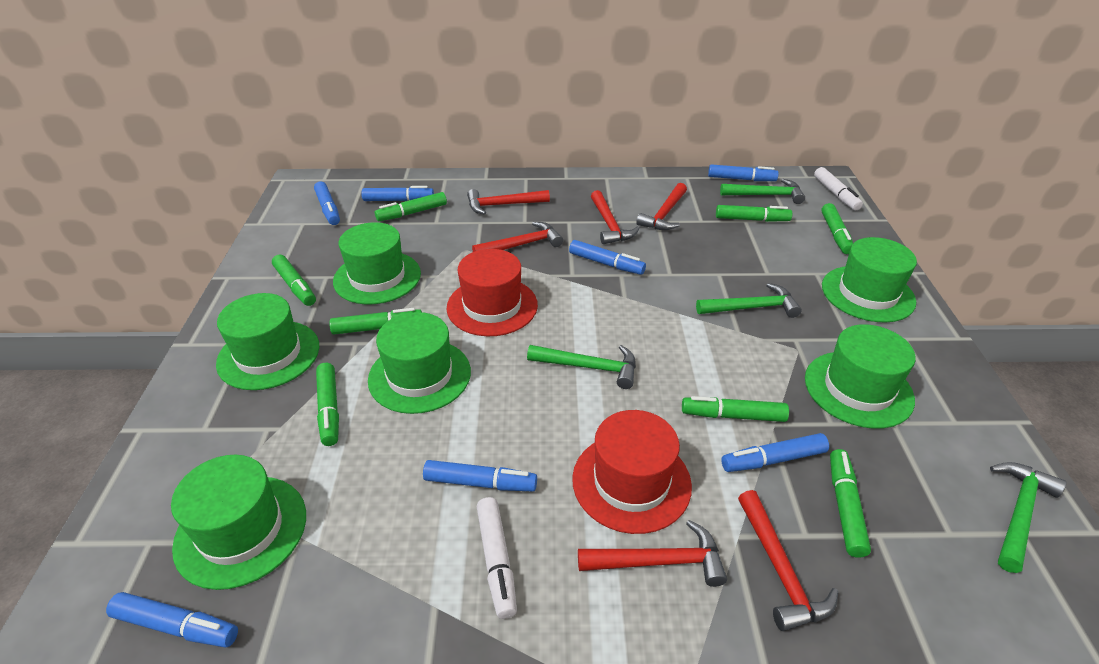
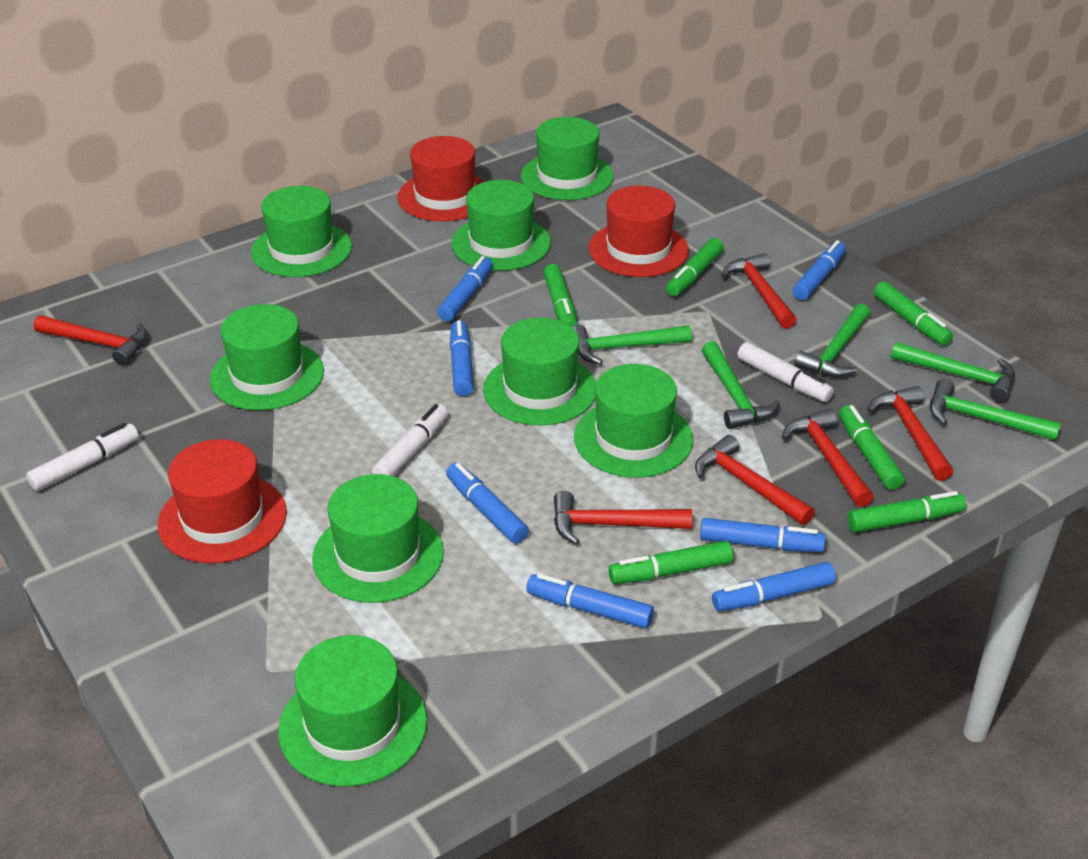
green hammer: [527,345,636,389] [696,283,802,318] [720,179,805,204] [990,462,1066,573] = 4 -> [572,324,692,365] [701,341,780,429] [795,304,870,377] [891,342,1015,402] [930,379,1061,441] = 5
green hat: [171,455,306,590] [216,293,319,390] [333,222,421,305] [368,312,471,414] [805,324,916,429] [822,237,917,322] = 6 -> [210,304,324,410] [251,186,352,277] [278,635,427,786] [312,474,444,603] [451,180,551,271] [483,317,596,425] [521,117,614,200] [574,364,693,478] = 8
green marker: [272,254,316,306] [316,363,339,446] [329,308,422,335] [375,192,447,221] [682,396,789,422] [716,205,792,222] [821,203,853,254] [830,449,871,558] = 8 -> [543,264,577,327] [609,541,733,584] [666,238,724,297] [839,405,905,490] [847,491,966,533] [874,281,953,346] = 6
red hat: [446,249,538,336] [572,410,692,534] = 2 -> [157,439,287,563] [397,136,485,221] [588,186,689,277] = 3
white marker: [477,497,517,619] [814,167,863,210] = 2 -> [26,423,139,491] [372,404,448,476] [737,342,834,402] = 3

